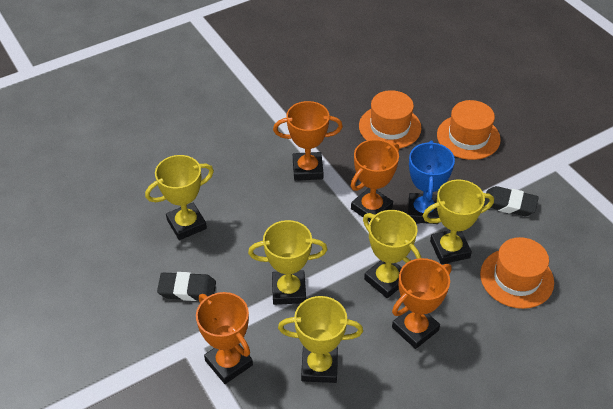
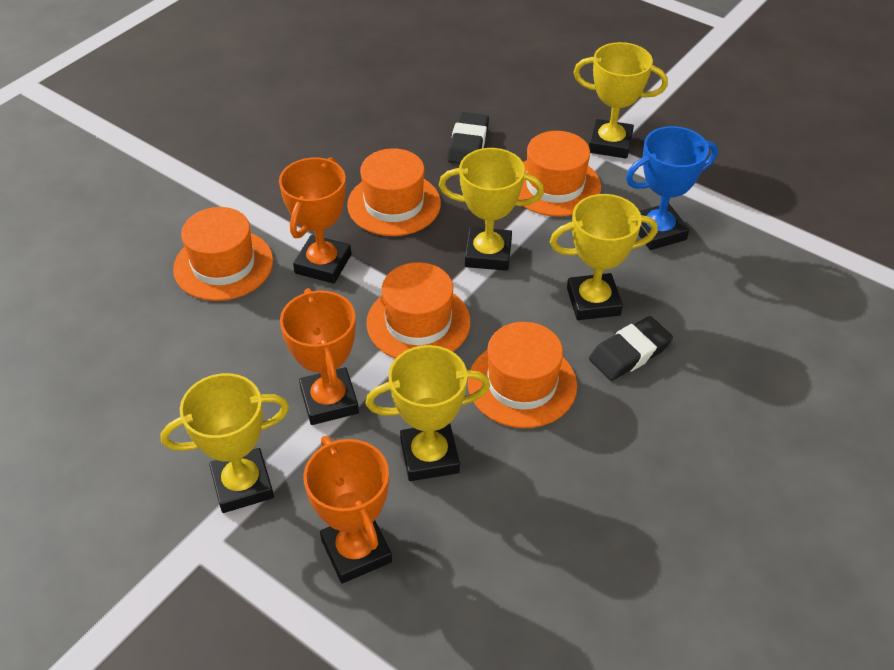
orange hat: [359,90,421,149] [437,100,501,160] [480,237,554,309] = 3 -> [173,207,273,301] [347,148,441,236] [367,262,471,359] [468,322,577,428] [518,131,601,217] = 5
orange trophy: [196,292,253,384] [273,101,343,181] [351,139,399,222] [392,258,452,349] = 4 -> [279,157,351,284] [280,288,359,425] [303,436,392,583] = 3

